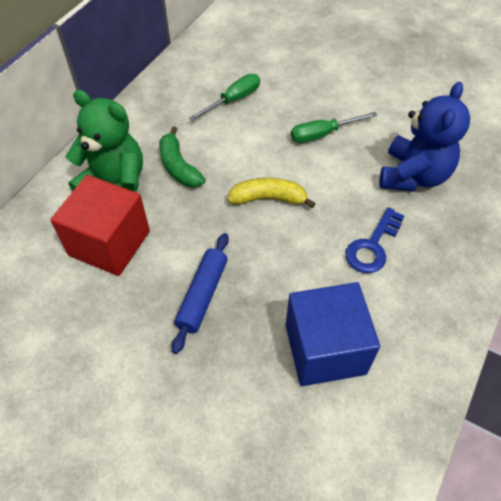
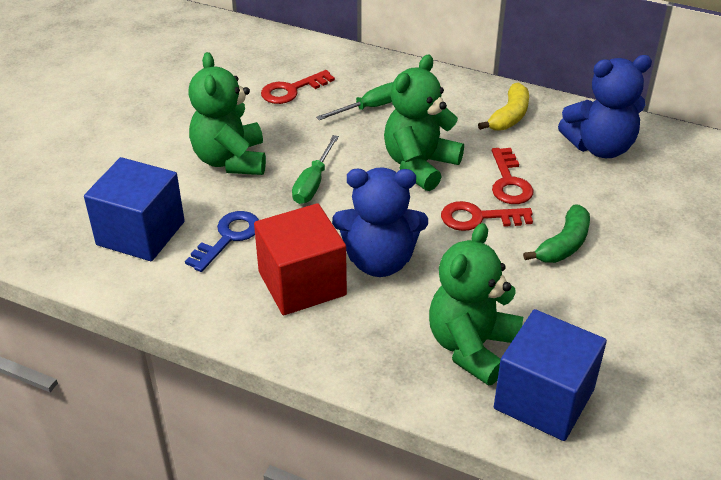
blue cube: [286,282,380,386] = 1 -> [84,157,185,261] [494,309,607,441] = 2
blue rolling pin: [172,233,229,354] = 1 -> none = 0
blue teddy bear: [379,82,470,192] = 1 -> [332,167,428,277] [558,55,652,158] = 2
green teddy bear: [66,90,143,192] = 1 -> [188,52,266,175] [384,54,464,191] [429,223,523,386] = 3
red key: none = 0 -> [261,70,335,104] [441,201,533,231] [492,148,534,204] = 3

